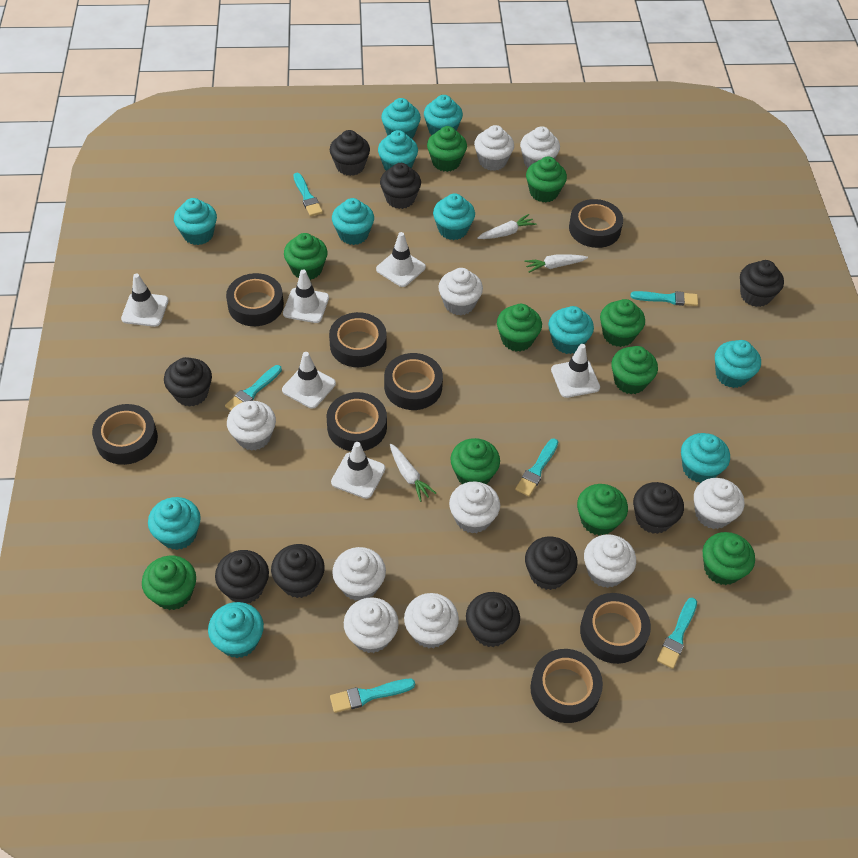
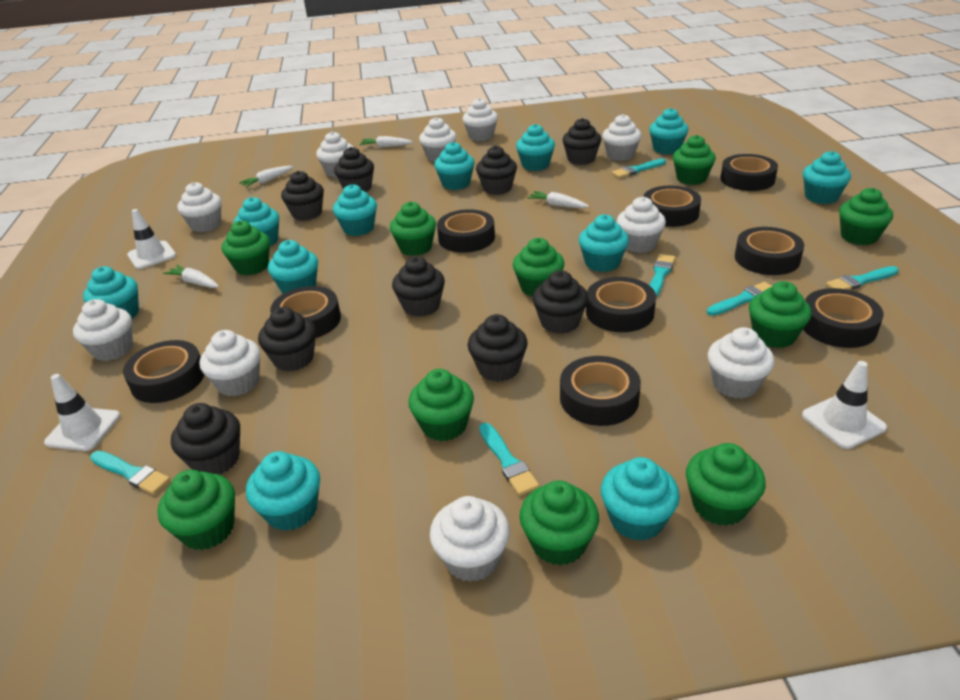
black tape: [92,404,158,465] [226,273,284,326] [327,392,387,451] [329,312,387,367] [384,353,443,410] [530,649,603,723] [569,199,623,248] [580,593,651,664] = 8 -> [123,340,204,403] [270,286,341,338] [437,209,495,253] [560,356,641,426] [586,277,656,332] [644,186,701,227] [720,154,778,191] [735,227,804,275] [803,288,884,348] = 9
white carrot: [390,444,436,502] [477,214,537,239] [524,254,588,273] = 3 -> [163,265,219,288] [239,166,293,187] [359,136,413,148] [527,191,589,208] = 4
white traffic cone: [121,273,169,327] [282,352,336,408] [283,270,329,323] [331,442,385,499] [376,232,426,287] [551,344,600,398] = 6 -> [44,374,121,451] [127,209,176,269] [802,361,887,449] = 3

